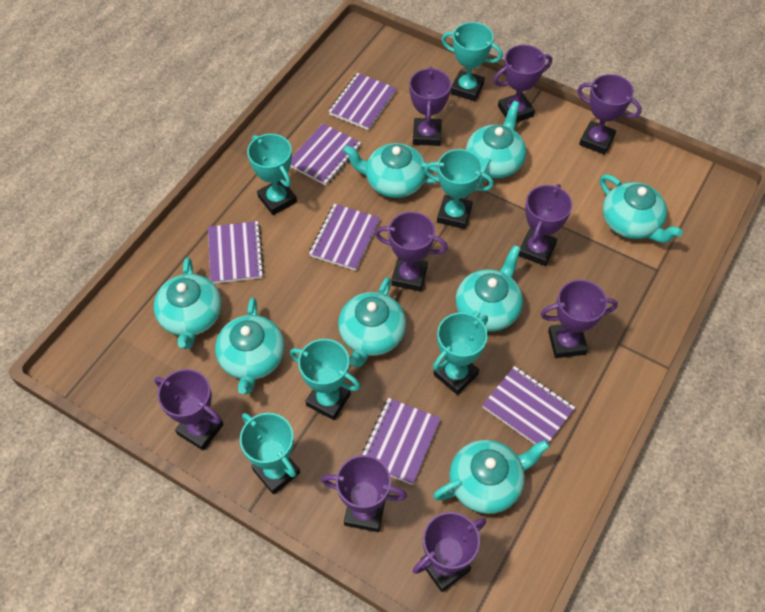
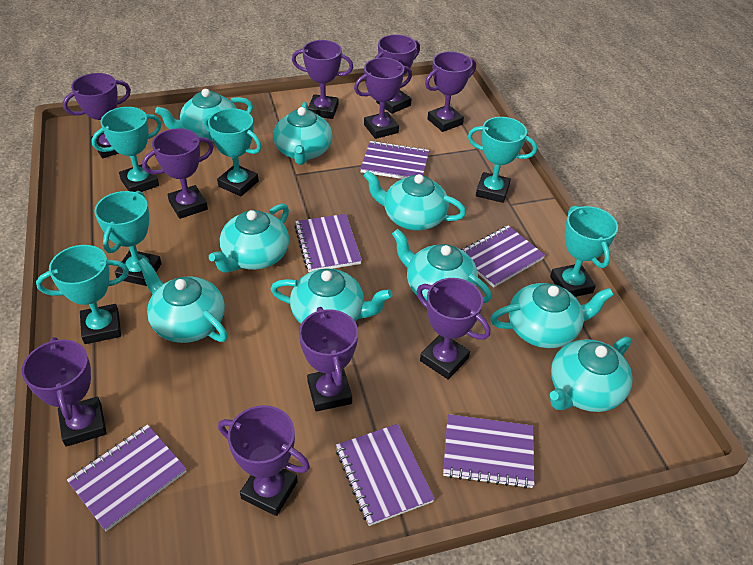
purple trophy: [154,369,224,451] [321,455,407,532] [375,212,448,292] [409,67,451,146] [413,512,486,592] [494,45,552,122] [518,184,572,266] [541,280,618,358] [577,74,642,155] = 9 -> [22,337,107,447] [63,73,131,158] [142,128,214,219] [218,405,310,516] [292,40,353,119] [299,307,358,412] [354,58,412,139] [374,34,420,114] [417,278,490,380] [425,51,476,132] = 10
turquoise teapot: [154,257,222,349] [215,297,285,394] [338,277,406,367] [343,143,438,198] [433,440,550,514] [456,245,523,332] [466,101,526,186] [600,174,683,243] = 8 -> [137,258,228,343] [155,89,253,141] [209,204,289,273] [271,268,392,324] [273,102,333,165] [363,170,466,231] [392,229,492,303] [490,283,614,348] [550,337,633,412] = 9

